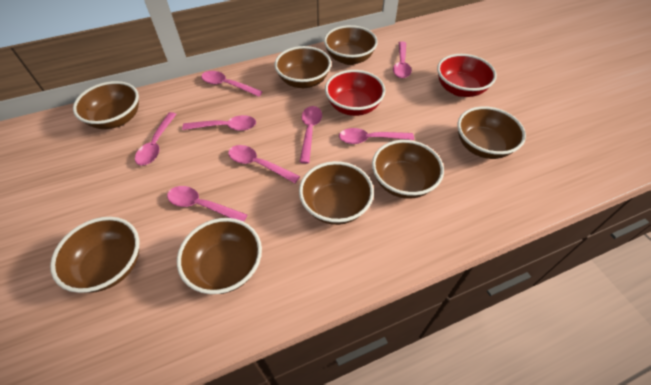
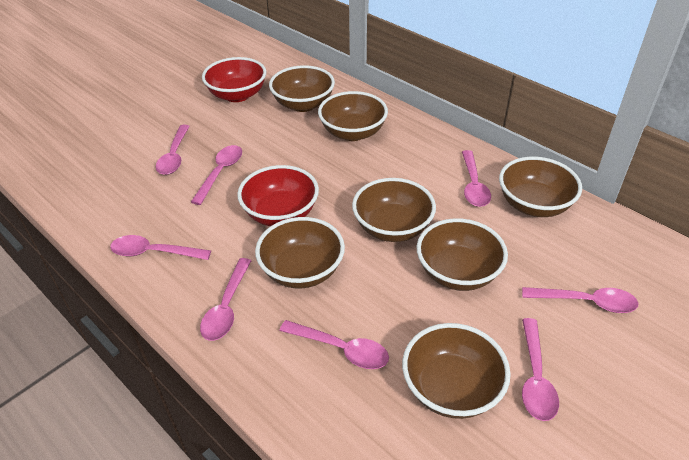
brown bowl: [50,217,139,293] [73,81,139,129] [177,218,262,294] [275,46,331,88] [299,161,374,225] [324,25,378,65] [372,140,444,199] [458,106,526,159] = 8 -> [255,217,345,289] [269,65,335,112] [318,91,388,141] [352,178,436,242] [402,323,511,419] [417,218,508,291] [499,157,582,217] = 7

